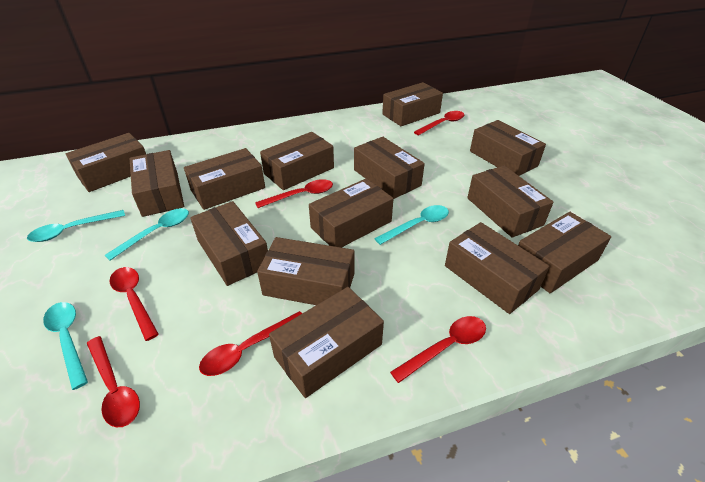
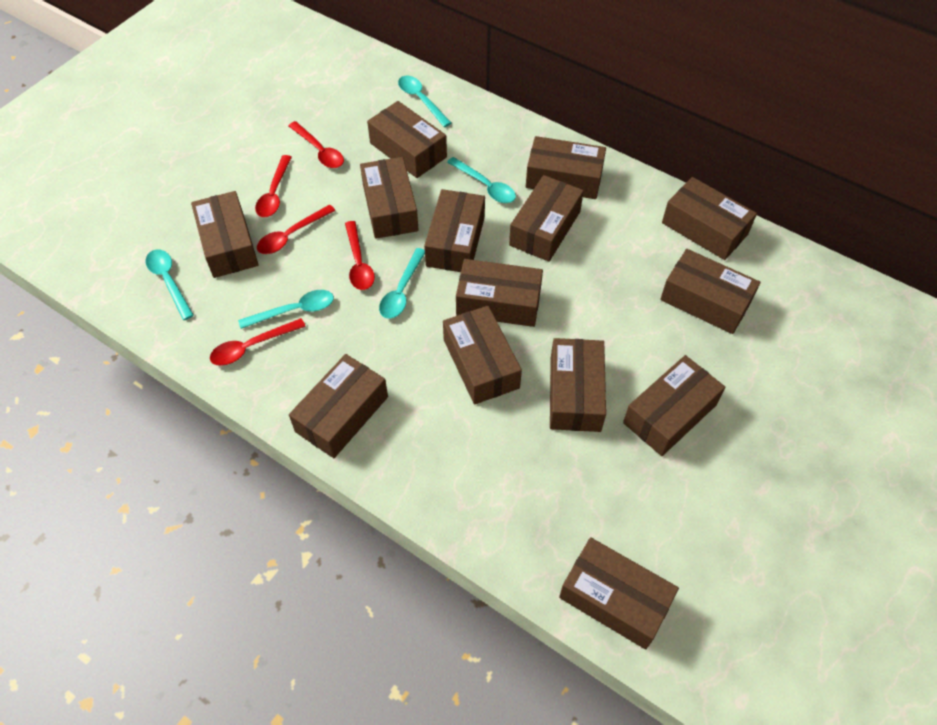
red spoon: [87,336,140,427] [109,267,159,341] [199,311,302,376] [255,179,333,208] [390,316,486,383] [414,111,464,136] = 6 -> [210,318,306,366] [255,155,292,217] [257,205,335,254] [288,121,344,168] [345,221,375,290] = 5
turquoise spoon: [27,210,125,242] [43,302,88,390] [105,208,189,261] [374,205,449,245] = 4 -> [146,249,194,320] [238,290,334,329] [379,248,425,319] [398,76,451,127] [447,157,516,203] = 5

